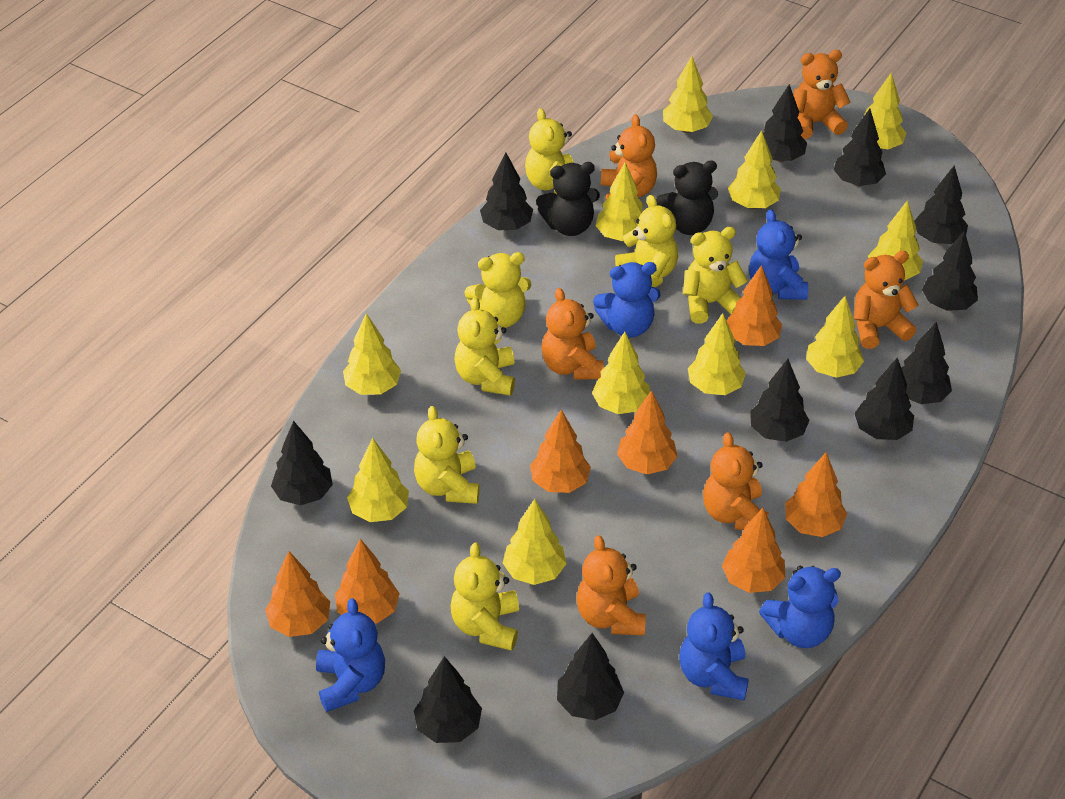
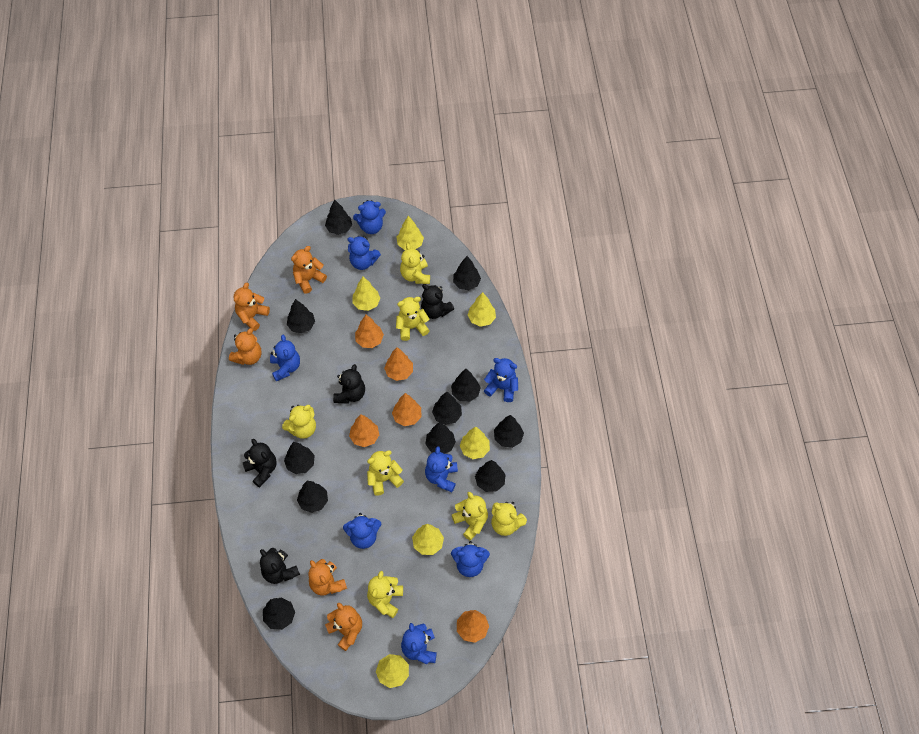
black teddy bear: [536,162,600,236] [656,161,718,235] = 2 -> [243,439,277,487] [260,548,300,584] [333,364,365,404] [421,284,454,319] = 4
blue teddy bear: [316,598,385,712] [593,262,660,338] [679,593,749,700] [749,209,808,300] [759,566,841,648] = 5 -> [270,335,300,381] [343,513,382,549] [348,236,381,270] [353,200,386,234] [401,623,437,664] [425,446,458,492] [451,541,490,577] [484,358,518,402] = 8
orange teddy bear: [541,288,603,380] [576,535,646,635] [601,115,657,199] [703,432,768,530] [793,50,851,139] [854,251,919,349] = 6 -> [229,328,262,365] [234,283,270,331] [291,246,327,294] [309,559,347,596] [325,603,362,651] = 5
orange tree: [265,551,330,637] [335,539,400,624] [530,409,591,493] [617,390,678,474] [722,508,785,593] [726,265,782,346] [785,453,847,537] = 7 -> [349,414,379,447] [355,315,384,348] [384,347,413,381] [392,393,421,426] [457,610,489,643] = 5
yellow tree: [343,313,401,395] [347,438,409,522] [503,499,566,585] [592,332,650,414] [595,162,643,241] [663,56,713,133] [688,313,746,395] [728,130,781,209] [806,296,864,378] [855,73,907,150] [868,200,923,280] = 11 -> [352,277,380,311] [376,654,409,688] [397,216,424,250] [412,524,444,555] [460,427,490,459] [468,292,496,327] = 6

